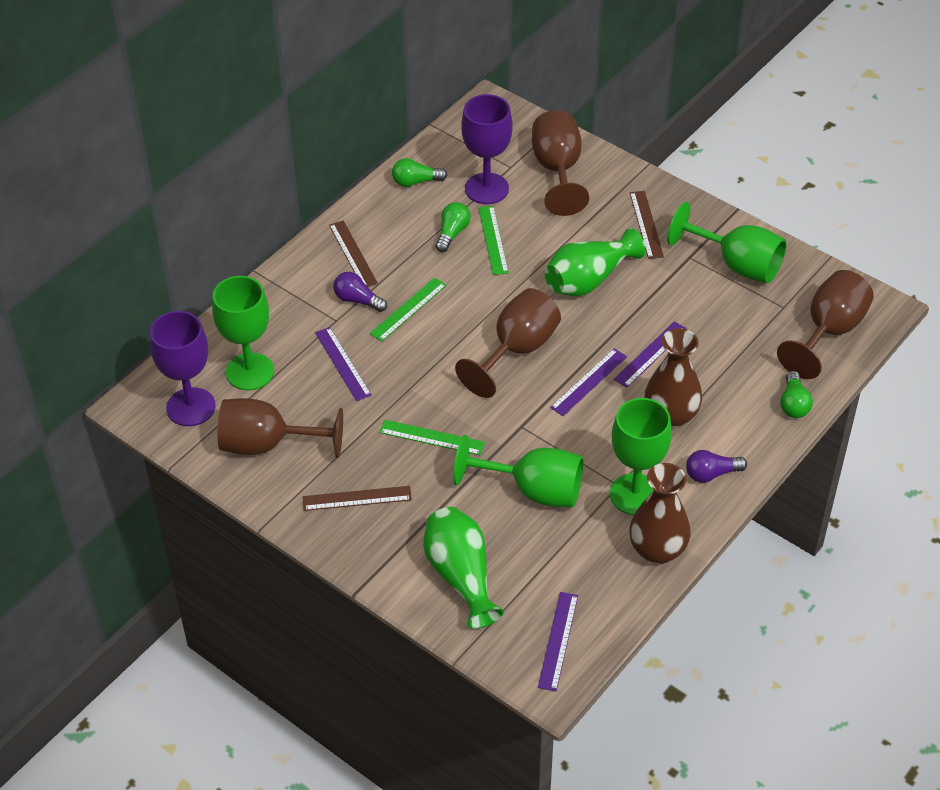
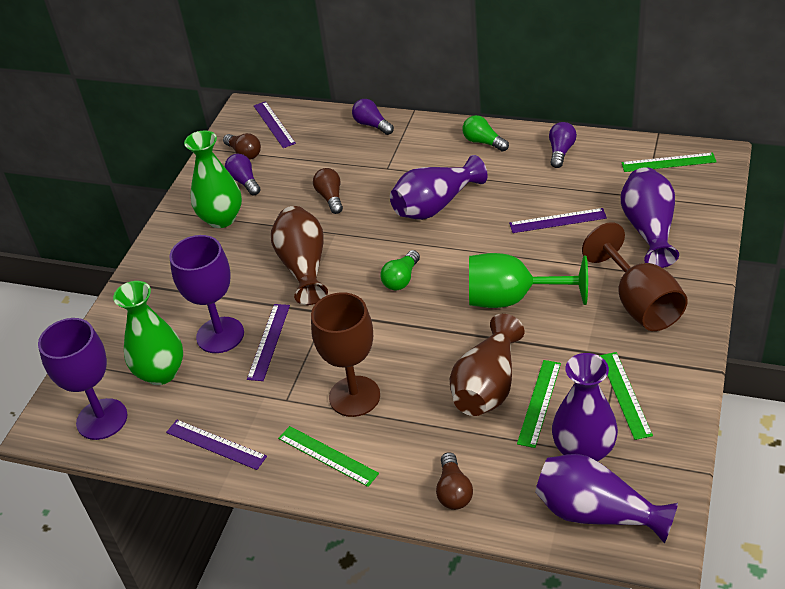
brown goblet: [218,398,343,458] [455,288,561,398] [532,110,589,216] [777,270,874,379] = 4 -> [311,292,380,417] [582,222,688,331] = 2
brown light bulb: none = 0 -> [223,133,261,160] [313,168,343,214] [436,452,473,510] = 3
brown ruler: [303,486,412,511] [329,220,378,287] [630,191,664,259] = 3 -> none = 0
green goblet: [212,276,274,390] [453,435,584,508] [610,398,672,515] [667,202,787,283] = 4 -> [469,253,588,308] = 1
green light bulb: [392,158,447,187] [436,202,471,252] [780,371,813,418] = 3 -> [380,250,420,290] [462,115,509,152] = 2
green ruler: [370,278,447,342] [380,420,485,455] [478,206,509,275] = 3 -> [278,426,379,487] [517,360,561,448] [599,352,653,440] [621,153,717,172] = 4
purple light bulb: [333,272,387,312] [686,450,747,483] = 2 -> [225,154,260,195] [352,99,394,135] [549,122,577,168] = 3
purple vase: none = 0 -> [390,155,488,220] [535,454,678,544] [552,353,618,461] [621,167,679,268] = 4

